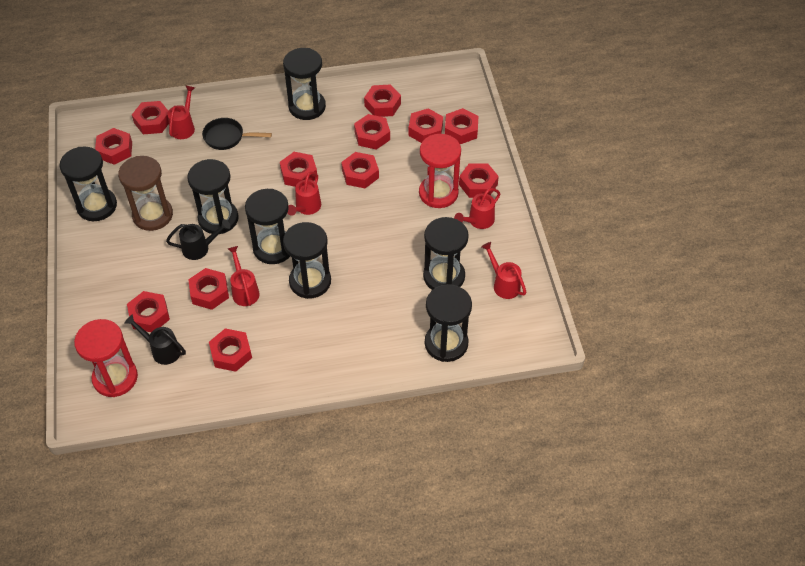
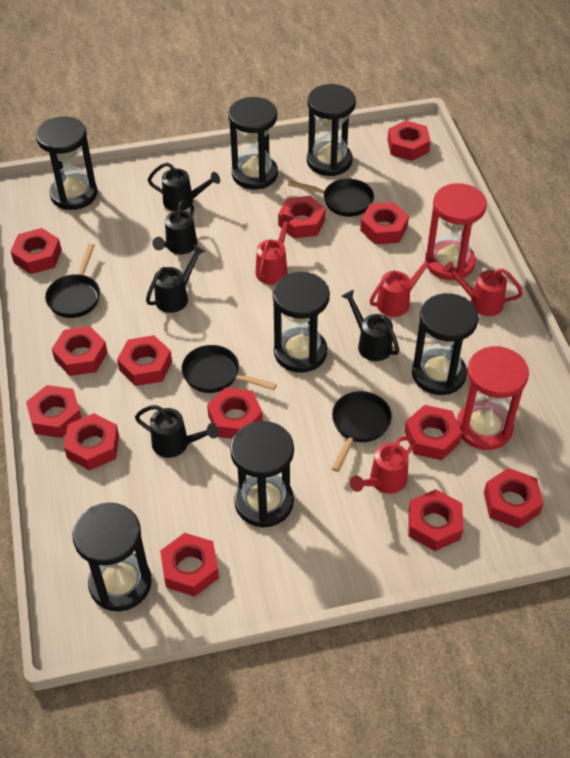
black pan: [202,118,272,150] = 1 -> [45,244,100,318] [182,345,277,393] [288,179,374,217] [332,391,392,472] = 4
black watering can: [125,314,186,365] [166,219,231,260] = 2 -> [135,405,219,458] [146,245,206,313] [148,162,220,211] [152,200,197,254] [342,290,400,361] = 5
brown hourglass: [118,156,173,231] = 1 -> none = 0
red nut: [95,128,132,165] [127,291,170,332] [132,101,169,134] [188,268,229,310] [209,328,252,372] [280,152,317,187] [341,152,379,188] [354,114,390,150] [364,84,401,117] [409,108,443,143] [445,108,478,144] [459,163,499,198] = 12 -> [10,228,62,274] [26,385,82,438] [52,326,108,376] [64,413,119,470] [117,335,172,386] [160,533,219,596] [207,388,263,439] [278,196,326,238] [360,202,409,245] [387,120,431,161] [405,405,462,460] [409,489,463,551] [484,468,544,529] = 13
red watering can: [167,85,195,139] [228,246,259,306] [288,172,321,216] [454,188,500,229] [481,242,526,299] = 5 -> [256,214,293,285] [350,436,416,494] [370,253,436,317] [443,261,523,316] = 4

